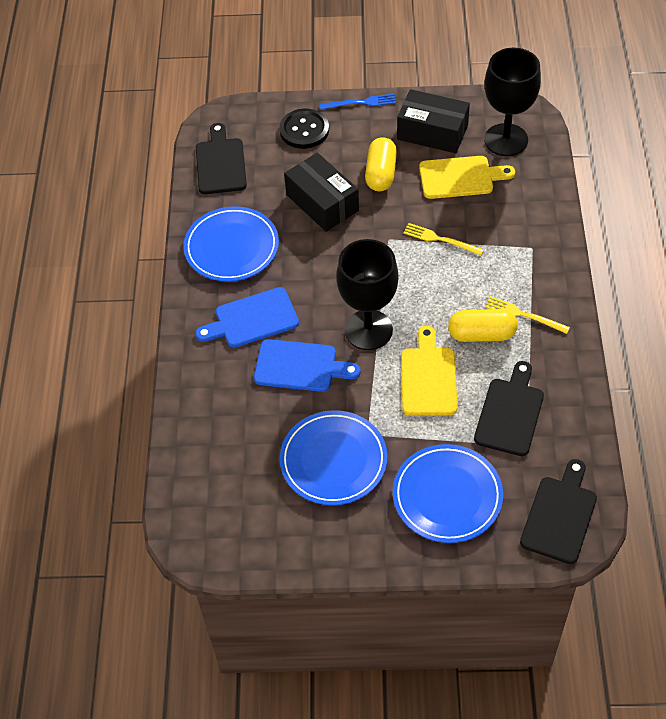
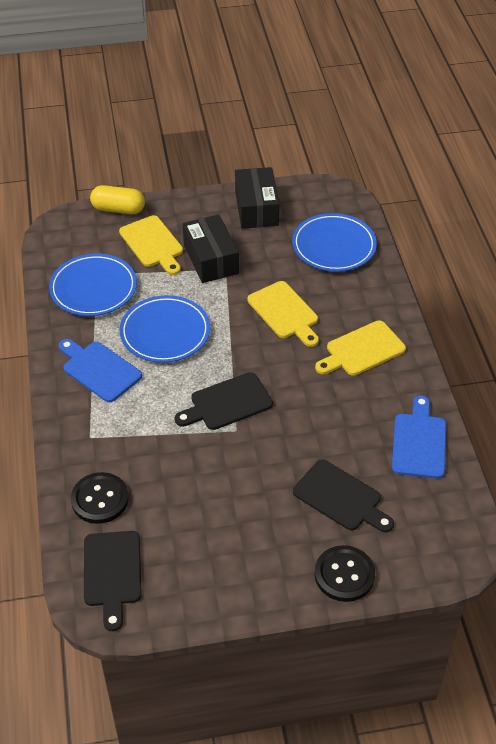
black button: [279,109,329,149] = 1 -> [71,472,129,524] [315,545,375,602] = 2
black goblet: [336,239,399,350] [484,48,541,156] = 2 -> none = 0
blue fork: [320,94,396,110] = 1 -> none = 0
yellow capsule: [365,137,397,191] [448,309,518,342] = 2 -> [90,185,145,214] = 1
yellow cutting board: [401,326,458,416] [419,156,515,199] = 2 -> [119,215,183,275] [247,281,319,347] [315,320,406,376] = 3
yellow fork: [403,223,484,255] [485,296,570,334] = 2 -> none = 0

